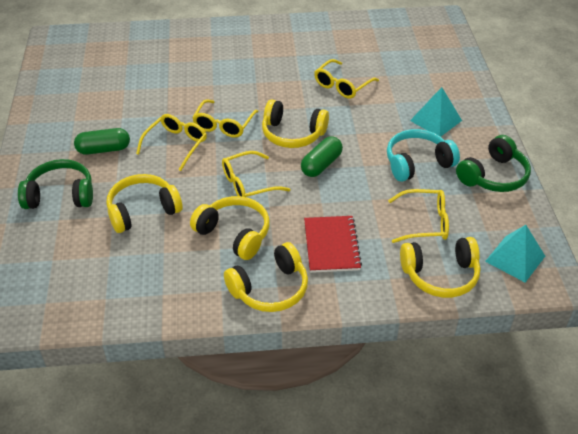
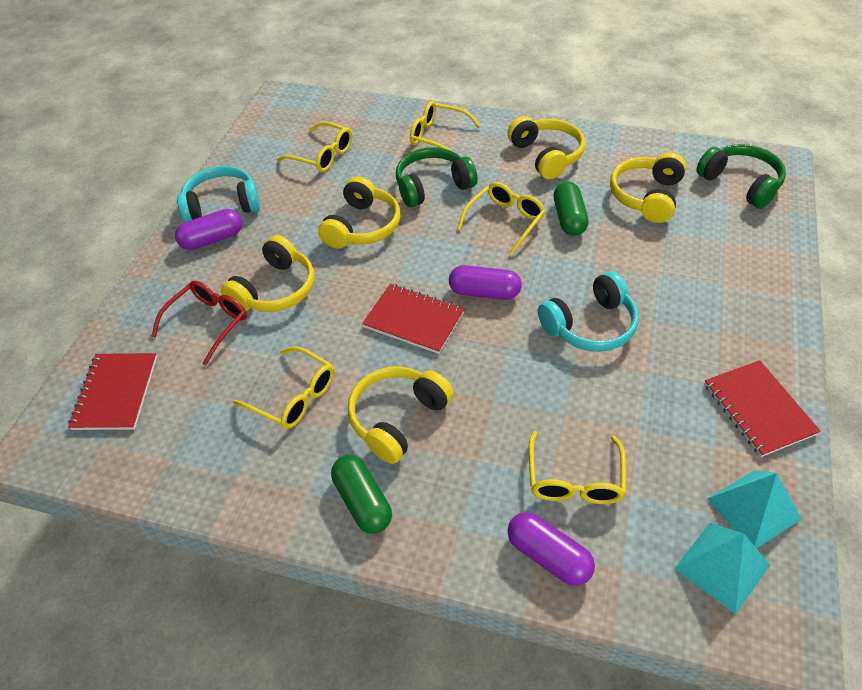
purple capsule: none = 0 -> [175,209,242,250] [449,265,522,300] [507,512,595,586] = 3
red glasses: none = 0 -> [151,281,247,366] = 1
red notebook: [304,216,362,273] = 1 -> [68,353,157,430] [362,284,465,354] [704,360,821,457] = 3
turquoise headphones: [387,129,460,182] = 1 -> [177,166,260,223] [538,271,639,352] = 2

